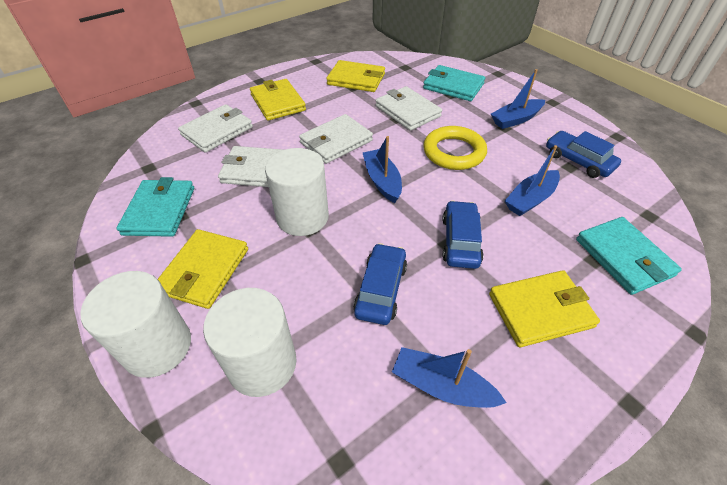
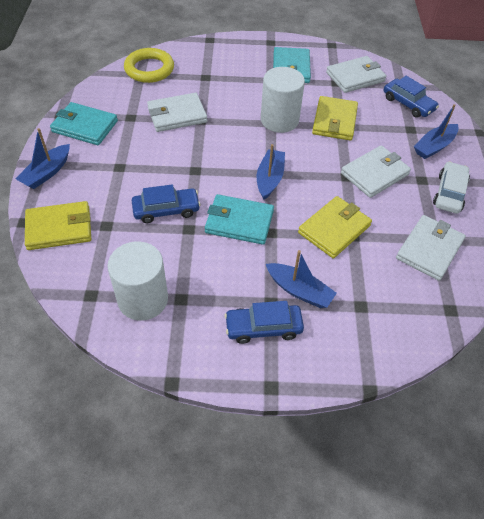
white car: none = 0 -> [433,161,470,214] = 1
white cylinder: [80,271,191,378] [203,288,297,397] [265,148,329,236] = 3 -> [107,241,168,321] [261,67,305,133] = 2
yellow wallet: [158,229,248,309] [250,79,306,121] [326,60,385,92] [489,270,600,347] = 4 -> [25,201,91,250] [298,196,372,258] [312,96,358,140] = 3

